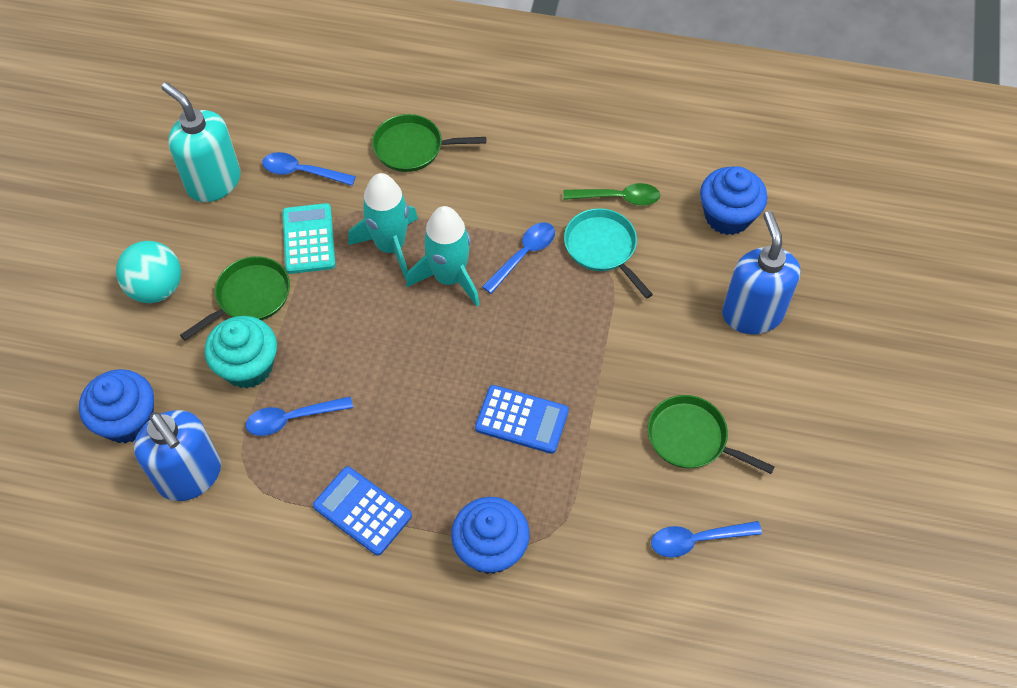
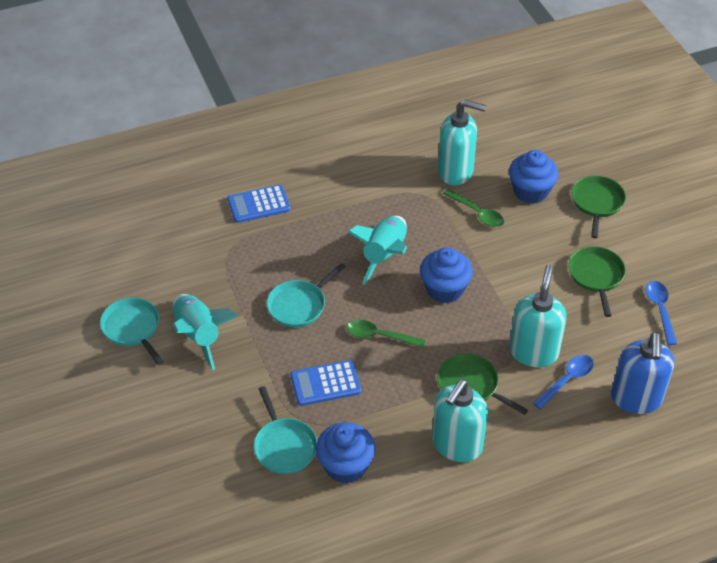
blue soap dispenser: [134,410,221,501] [722,211,801,334] = 2 -> [611,332,675,414] = 1
blue spoon: [246,396,353,436] [262,152,356,186] [482,222,555,294] [651,521,762,557] = 4 -> [533,355,594,409] [645,281,677,345] = 2
green spoon: [563,183,660,206] = 1 -> [347,320,426,348] [443,189,504,227] = 2
turquoise ball: [116,241,181,303] = 1 -> none = 0
turquoise calculator: [282,203,336,274] = 1 -> none = 0
turquoise cupcake: [205,316,277,388] = 1 -> none = 0
turquoise pan: [564,208,653,299] = 1 -> [100,297,163,365] [254,386,317,474] [267,263,346,327] = 3
turquoise soap dispenser: [161,82,241,202] = 1 -> [432,379,488,462] [438,100,486,185] [509,265,567,367] = 3

